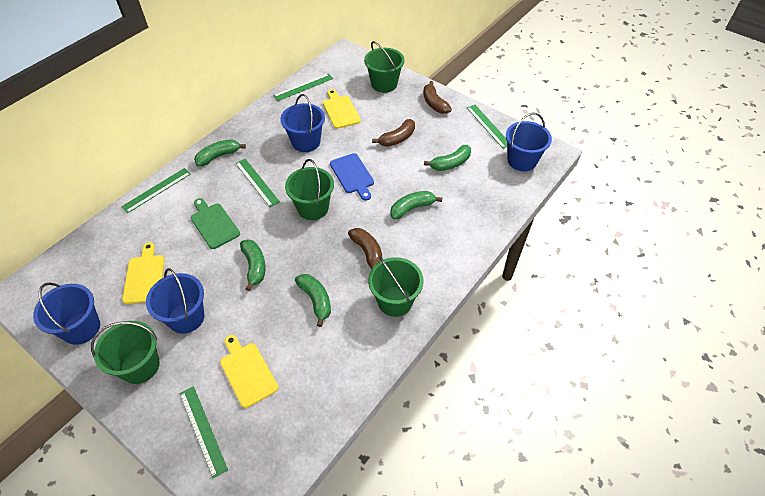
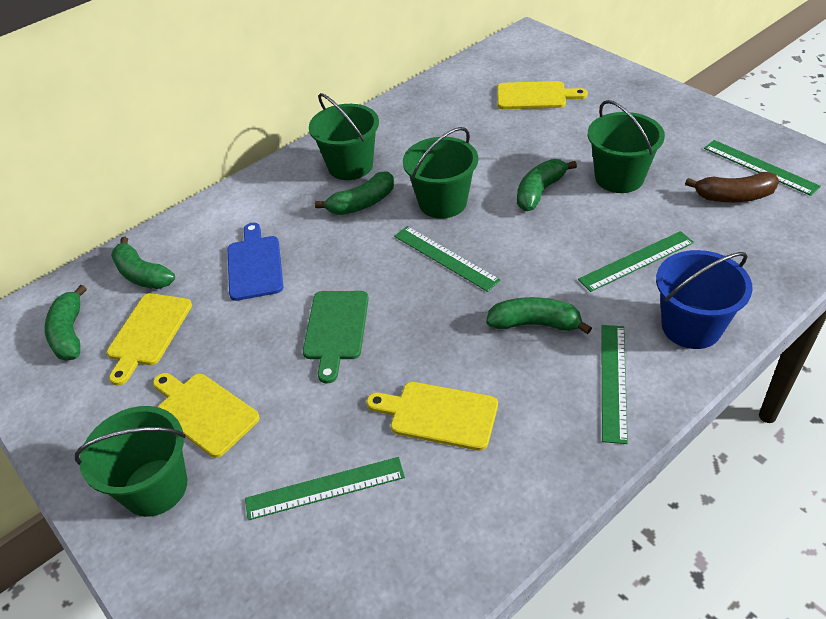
blue bucket: [33,282,100,345] [146,268,205,334] [280,94,325,152] [506,113,552,171] = 4 -> [656,250,753,349] = 1
brown banana: [348,228,382,269] [372,119,415,147] [423,81,452,114] = 3 -> [685,172,779,202] = 1
yellow cutting board: [122,242,165,304] [220,335,278,408] [323,89,361,129] = 3 -> [107,293,192,385] [153,373,260,458] [366,382,498,451] [497,81,588,109] = 4

